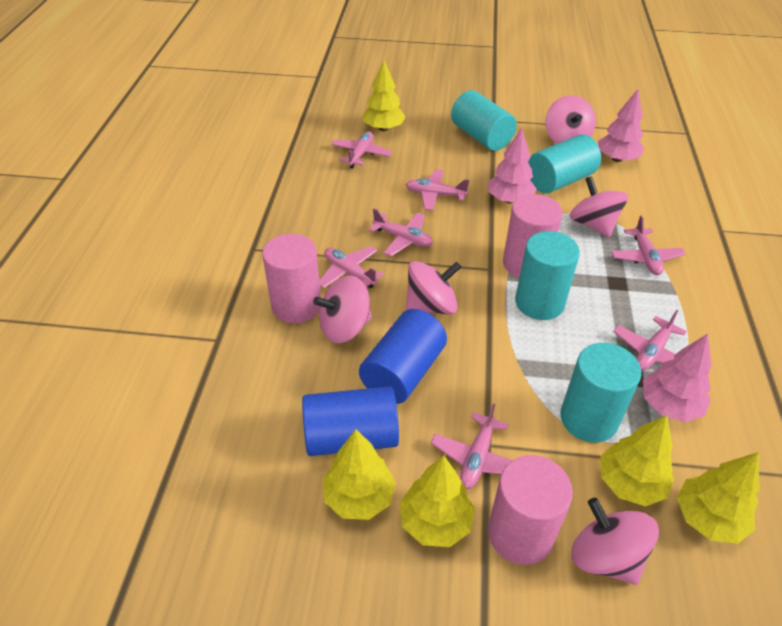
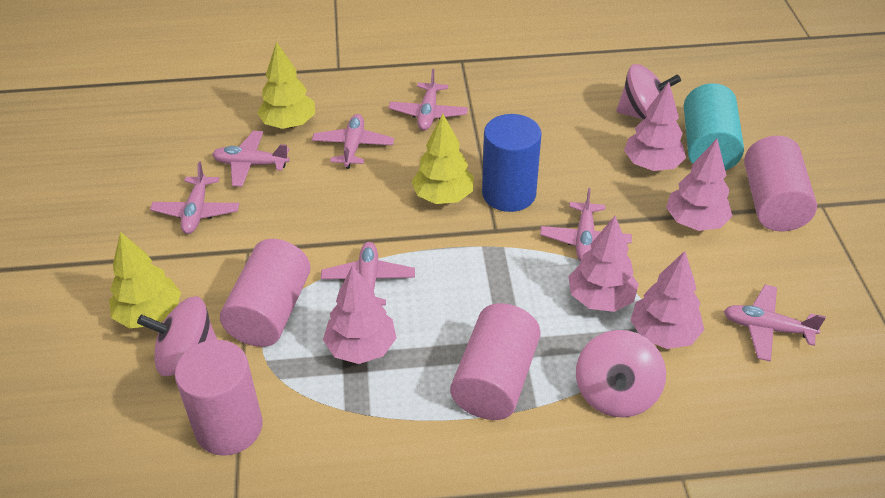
blue cylinder: [302,386,399,456] [359,309,447,404] = 2 -> [482,114,542,212] = 1
pink cylinder: [262,234,321,323] [488,455,573,565] [503,194,563,278] = 3 -> [175,340,262,456] [220,239,311,347] [450,303,541,420] [744,136,817,232] = 4
pink spinning top: [313,275,372,343] [406,261,461,315] [545,95,596,144] [569,176,628,238] [572,498,659,585] = 5 -> [137,296,217,376] [576,330,666,418] [617,64,681,120] = 3
pink tree: [488,128,537,204] [598,89,644,162] [643,334,711,422] = 3 -> [323,265,396,364] [568,216,639,312] [624,82,686,171] [631,251,704,349] [666,139,732,231] = 5
turquoise cylinder: [451,90,517,151] [515,231,580,320] [528,134,601,194] [560,343,641,443] = 4 -> [684,83,744,171] = 1
yellow tree: [323,429,396,520] [363,60,406,131] [400,456,475,547] [601,415,674,506] [677,452,759,544] = 5 -> [109,232,181,328] [257,42,315,129] [411,114,474,204] = 3

